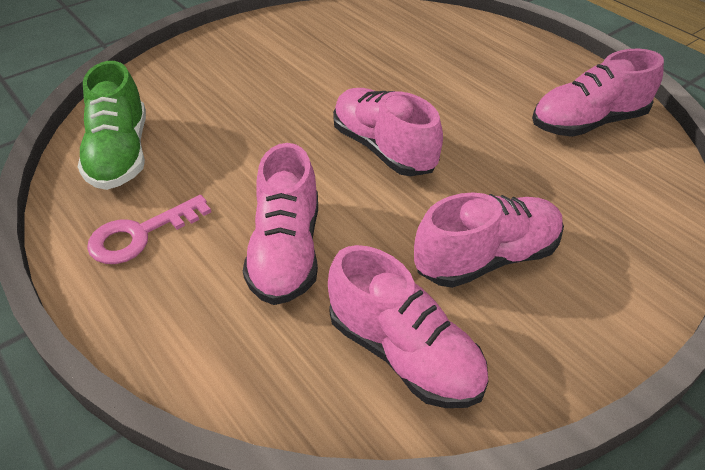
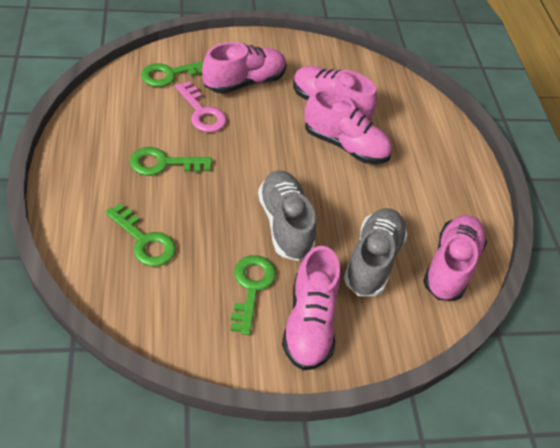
green key: none = 0 -> [105,203,176,267] [130,147,212,176] [141,61,204,87] [231,255,276,335] = 4
green shoe: [78,61,146,190] = 1 -> none = 0
grey shoe: none = 0 -> [258,171,316,261] [344,208,408,296] = 2

